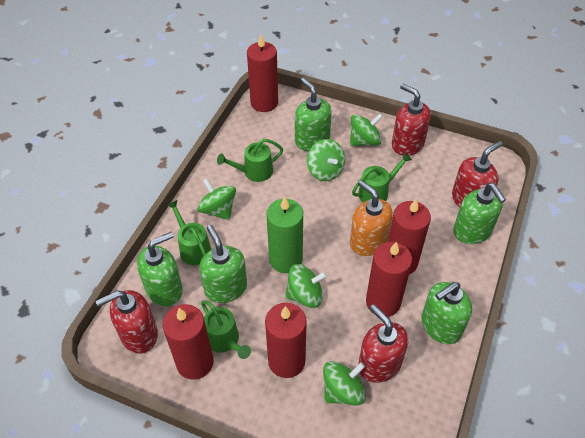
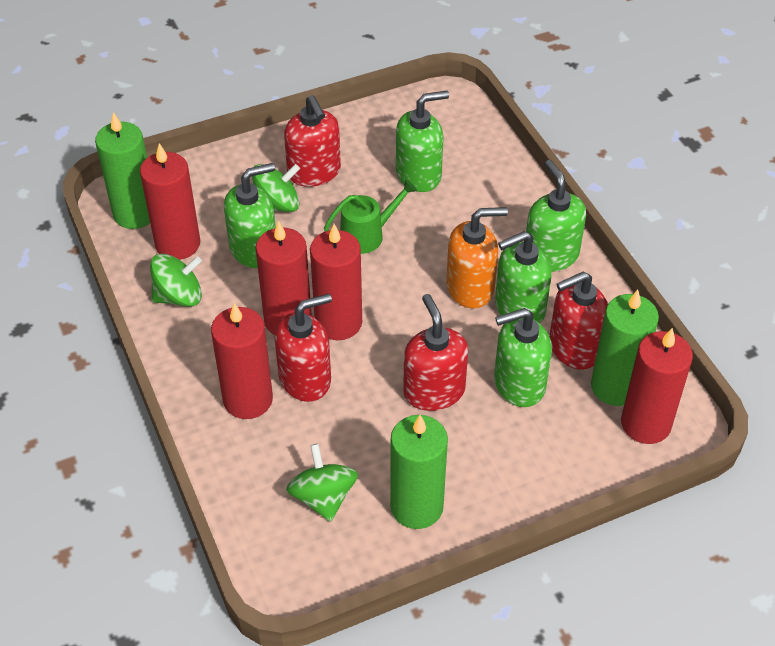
green candle: [267,197,303,273] = 1 -> [95,112,150,229] [390,415,448,529] [591,290,659,406] = 3
green spinning top: [197,178,236,220] [285,264,327,308] [307,139,345,181] [323,361,366,406] [350,114,383,146] = 5 -> [150,254,202,307] [252,164,300,212] [286,444,358,522] = 3
green watering can: [167,200,211,265] [201,300,251,359] [217,139,283,182] [352,153,412,202] = 4 -> [324,179,417,254] = 1

